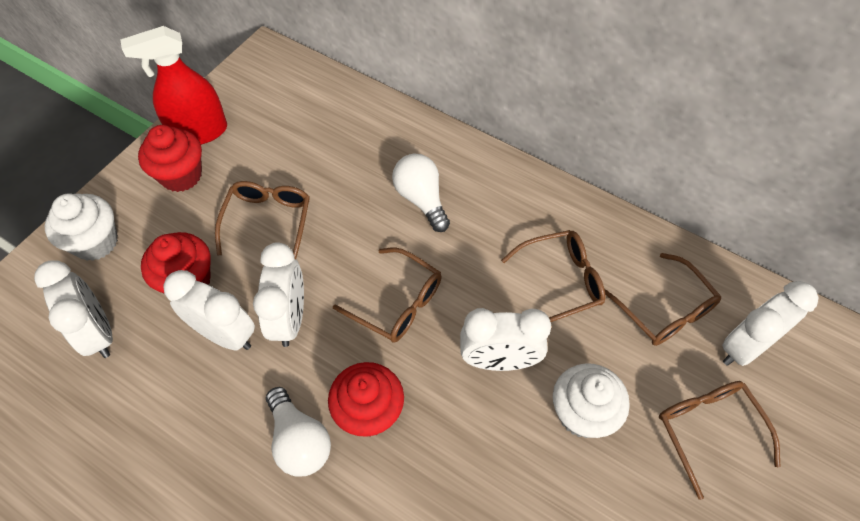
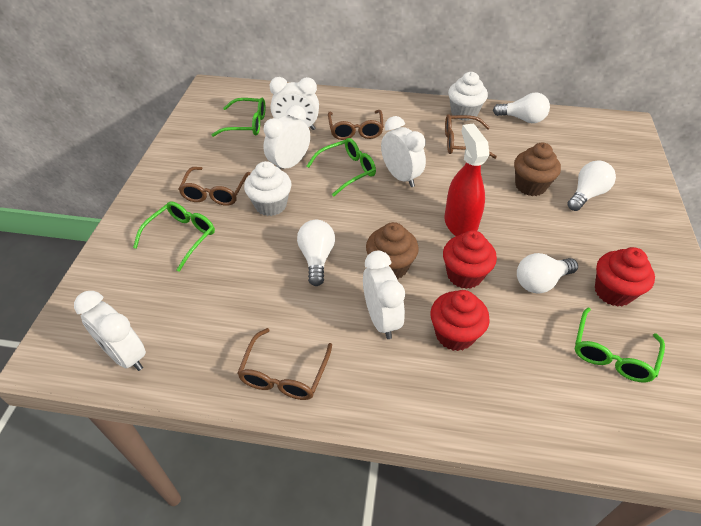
brown cupcake: none = 0 -> [366,222,419,279] [514,142,561,196] = 2
brown glasses: [215,181,310,259] [333,247,442,343] [501,230,605,322] [604,253,721,346] [659,381,781,500] = 5 -> [179,167,251,206] [237,328,332,400] [328,110,384,140] [445,114,497,159] = 4
green glasses: none = 0 -> [133,202,215,272] [212,98,265,137] [307,138,376,197] [575,307,665,382] = 4
white light bulb: [266,387,331,477] [392,153,450,232] = 2 -> [297,220,335,286] [493,93,550,123] [517,253,578,294] [567,160,616,211] = 4

